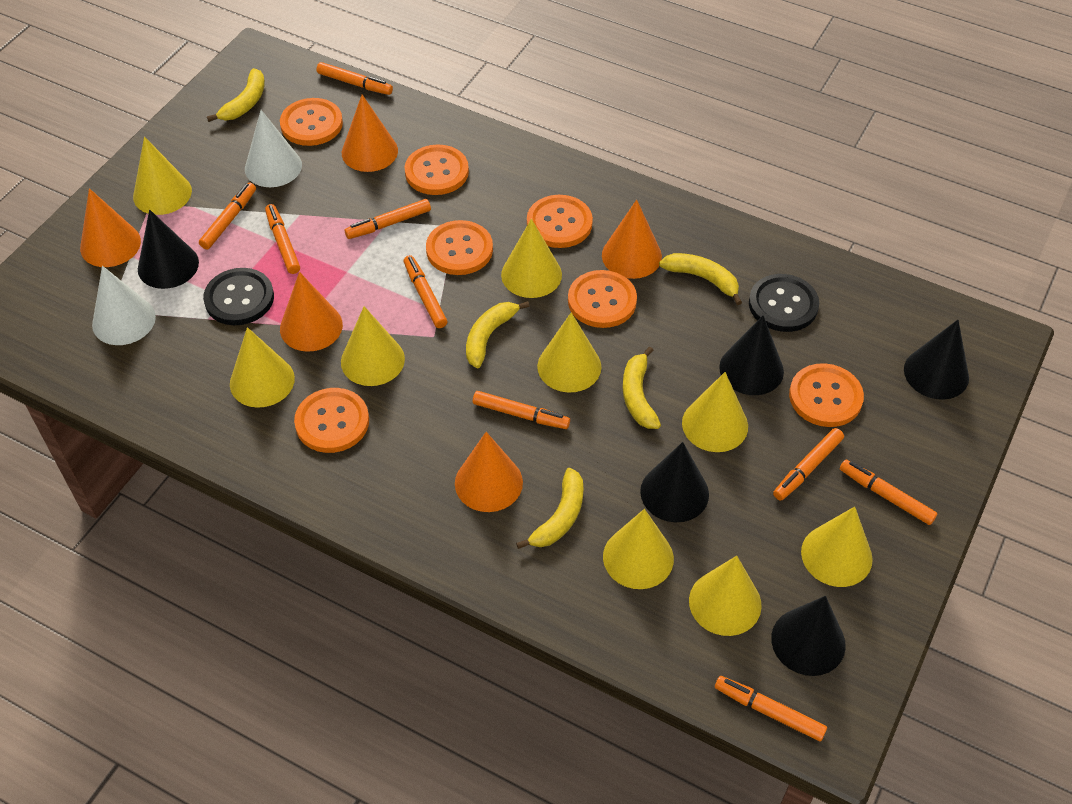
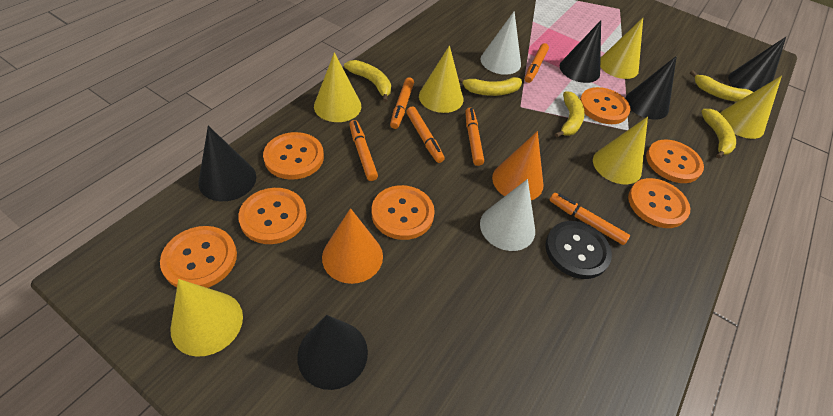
black button: [203,268,274,325] [749,274,819,332] = 2 -> [545,221,612,279] = 1
orange cone: [80,188,141,267] [280,272,343,352] [342,95,398,172] [455,432,523,512] [602,200,662,279] = 5 -> [322,208,383,284] [492,131,544,200] = 2
orange marker: [199,182,256,249] [265,204,300,274] [316,62,393,95] [345,199,431,239] [404,255,447,328] [473,391,570,429] [715,676,827,741] [773,428,844,501] [840,460,938,525] = 9 -> [349,120,378,181] [390,77,414,129] [406,107,445,163] [465,108,484,166] [525,43,549,83] [549,193,630,245] = 6
yellow cone: [133,137,192,215] [230,327,295,408] [341,306,405,386] [501,219,562,298] [537,312,601,392] [603,509,674,589] [682,372,748,452] [689,556,762,636] [801,507,873,587] = 9 -> [171,279,243,357] [314,52,361,122] [419,45,463,113] [593,117,648,184] [600,18,643,79] [720,76,782,139] = 6

